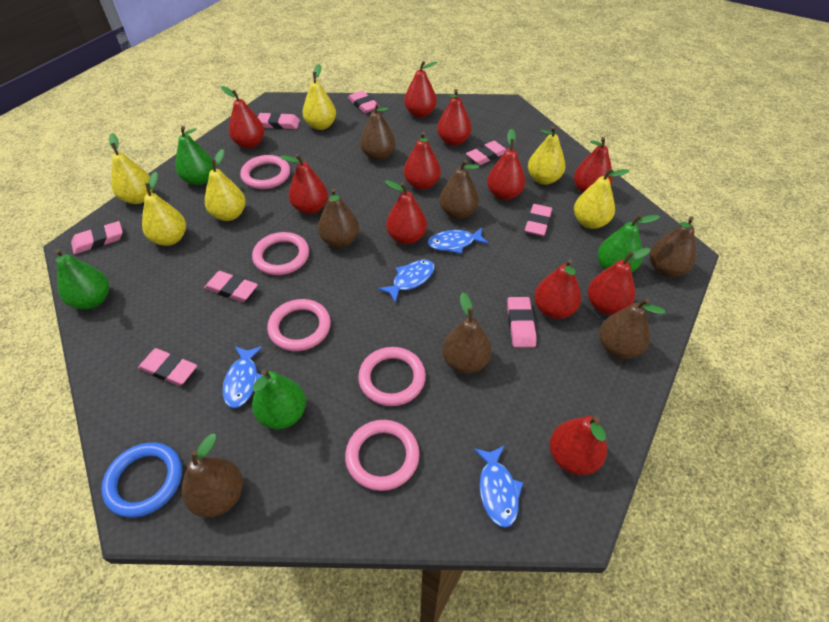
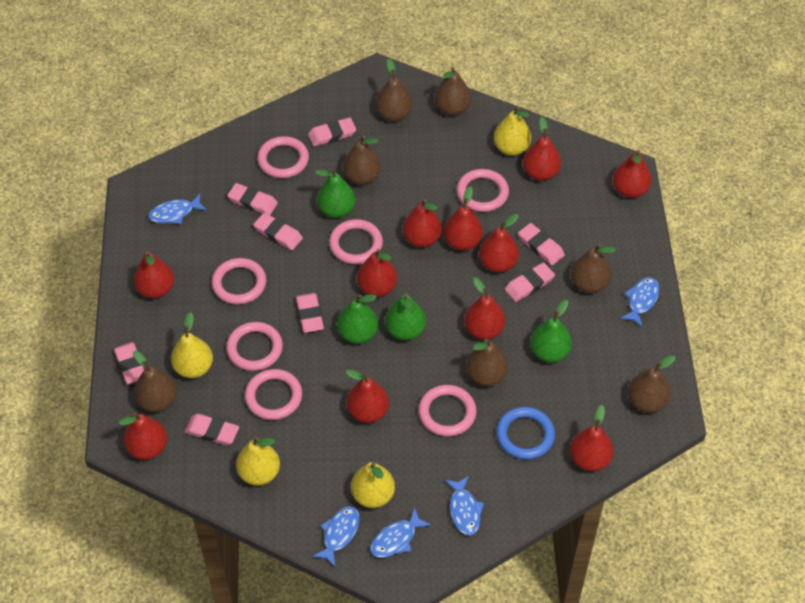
blue fish: [222,346,263,408] [378,260,435,303] [428,227,489,254] [474,445,523,528] = 4 -> [149,194,207,224] [312,506,360,568] [370,507,431,558] [444,476,484,536] [620,277,659,327] = 5
pink ring: [240,155,290,189] [252,232,309,275] [267,299,331,351] [345,420,420,491] [358,347,426,406] = 5 -> [212,258,266,305] [226,322,283,371] [245,369,302,420] [257,136,309,178] [329,219,383,264] [419,385,477,436] [457,169,509,212] = 7
yellow pear: [109,133,153,204] [142,172,186,246] [205,149,246,221] [302,64,336,130] [528,126,565,185] [574,168,629,229] = 6 -> [171,312,213,378] [236,437,280,486] [351,462,395,508] [494,107,531,156] = 4

